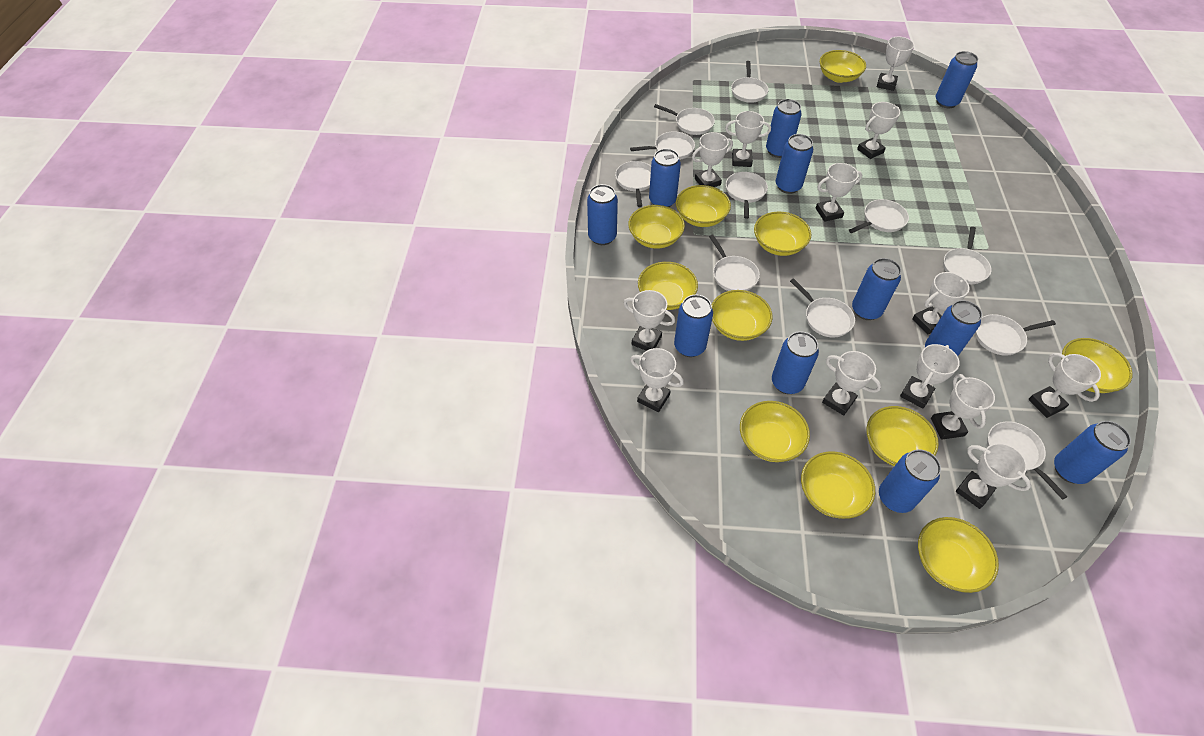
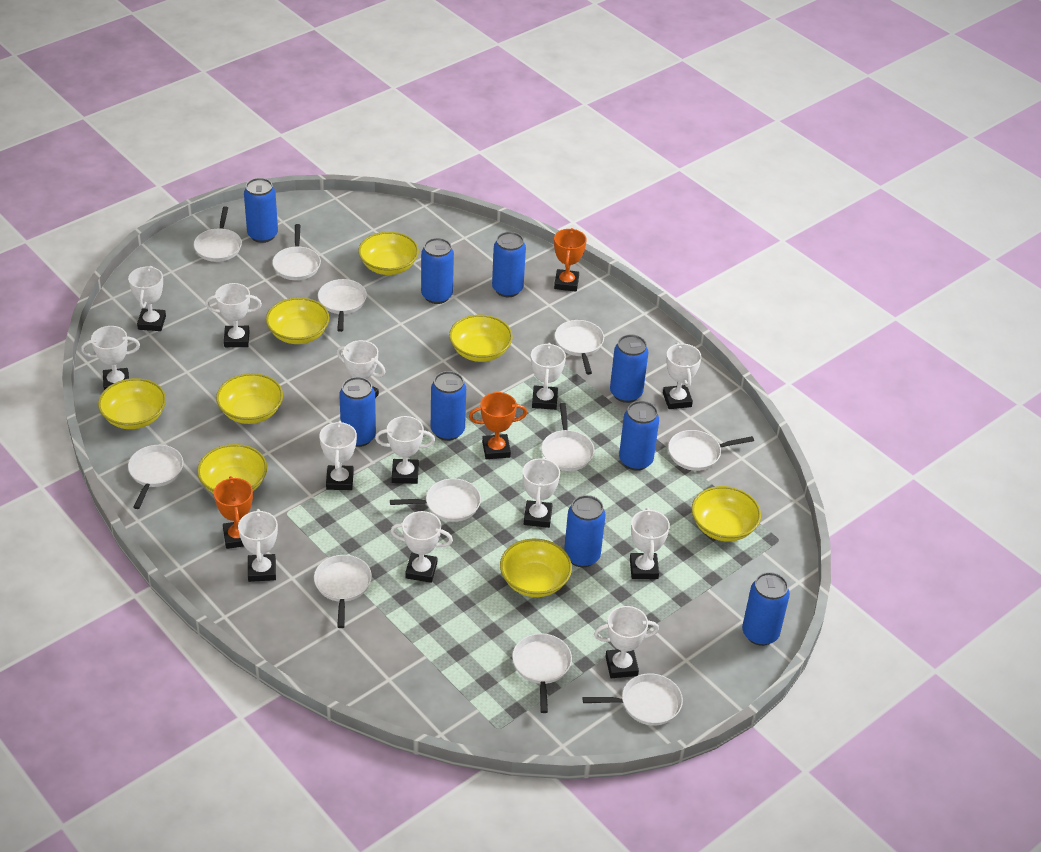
blue can: [587,184,618,245] [649,149,681,207] [674,295,713,357] [766,99,802,158] [772,331,819,394] [776,134,813,194] [852,258,901,320] [879,449,941,513] [925,300,982,356] [936,51,978,108] [1054,421,1131,484] = 11 -> [244,178,278,243] [339,377,376,447] [421,238,454,304] [431,371,466,441] [492,232,526,297] [564,495,606,567] [610,335,649,403] [619,401,659,471] [742,572,790,646] = 9
orange trophy: none = 0 -> [214,476,253,549] [469,392,527,459] [554,228,587,292] = 3
yellow bowl: [628,205,685,249] [638,262,698,310] [676,185,731,227] [711,290,773,341] [740,401,810,462] [754,212,811,256] [801,452,875,519] [820,50,866,83] [867,406,939,466] [918,517,999,593] [1062,338,1133,393] = 11 -> [98,378,166,429] [197,444,267,494] [216,373,283,424] [266,297,330,344] [358,232,419,275] [449,315,513,362] [500,539,572,597] [691,486,761,542] = 8

